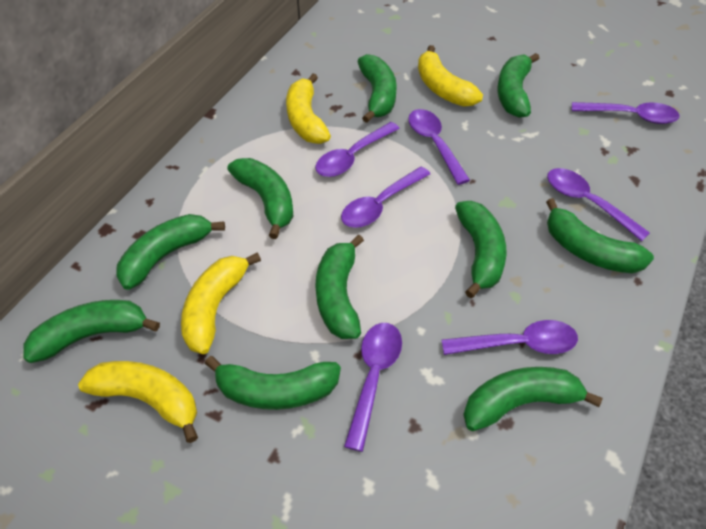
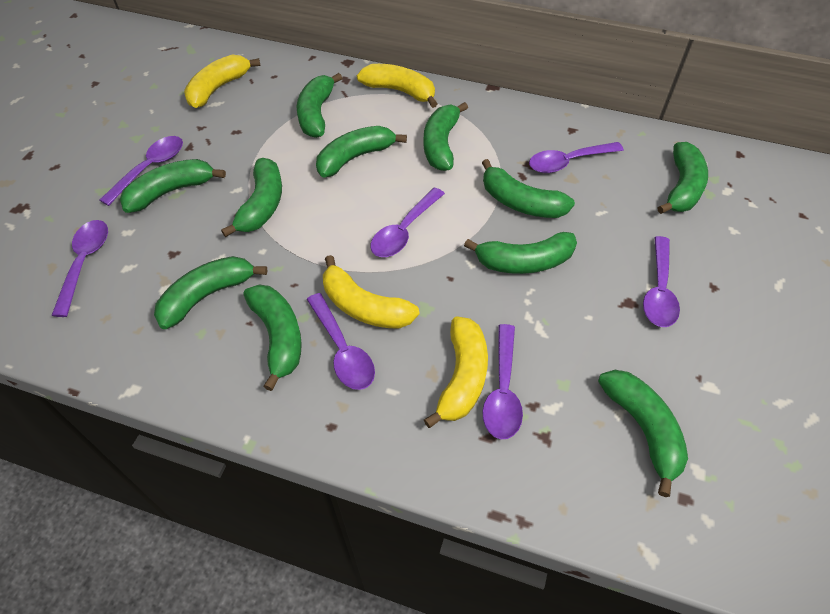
green banana: [23,300,160,363] [116,214,225,290] [205,356,341,410] [227,158,294,239] [315,234,364,339] [358,54,397,123] [455,201,506,298] [463,367,603,431] [497,53,540,118] [546,198,654,273] = 10 -> [120,159,226,213] [154,256,267,329] [221,158,282,237] [244,284,302,391] [297,73,342,138] [316,126,407,178] [424,102,468,171] [464,232,577,274] [482,159,575,218] [598,370,688,497] [657,142,708,214] = 11

